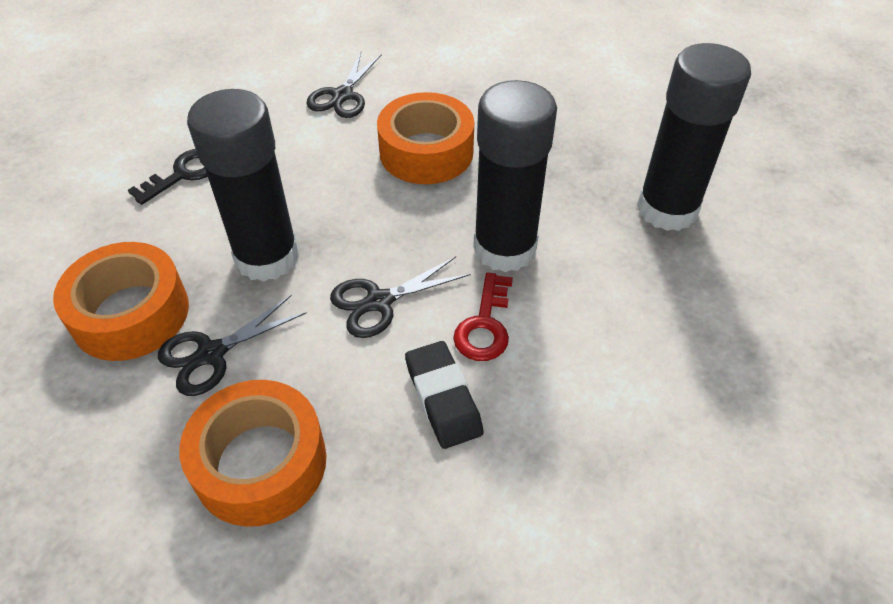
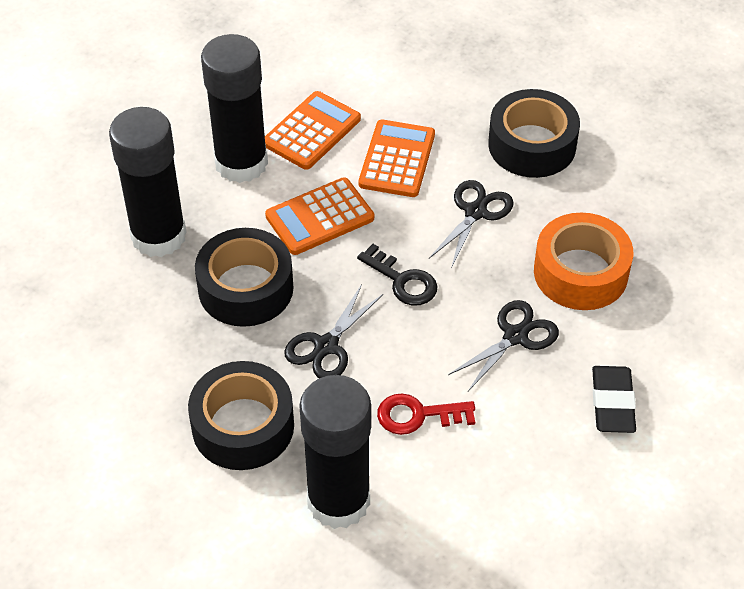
black tape: none = 0 -> [188,361,294,470] [195,228,294,327] [488,89,580,178] = 3
orange calculator: none = 0 -> [265,91,361,170] [265,178,374,255] [359,120,435,197] = 3
orange tape: [53,242,189,361] [179,380,326,527] [377,92,474,184] = 3 -> [534,212,633,310] = 1

